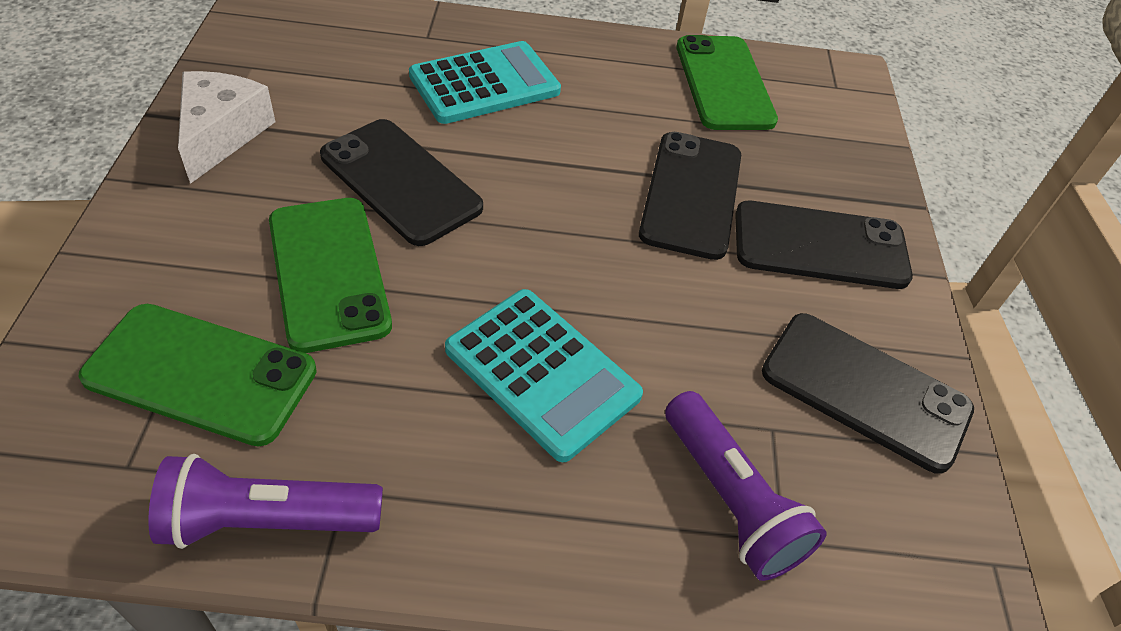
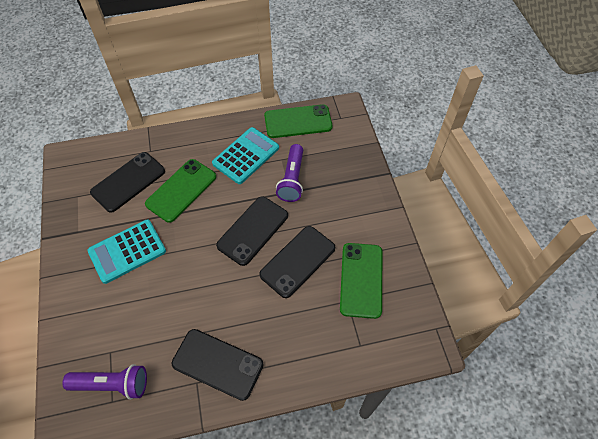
white cheese: [178,71,275,184] = 1 -> none = 0

